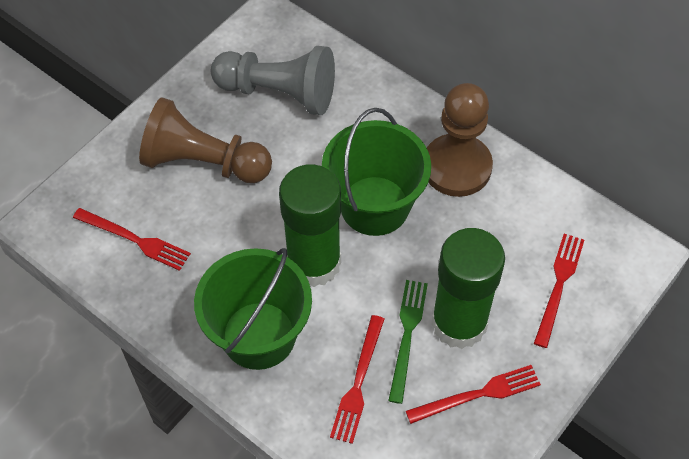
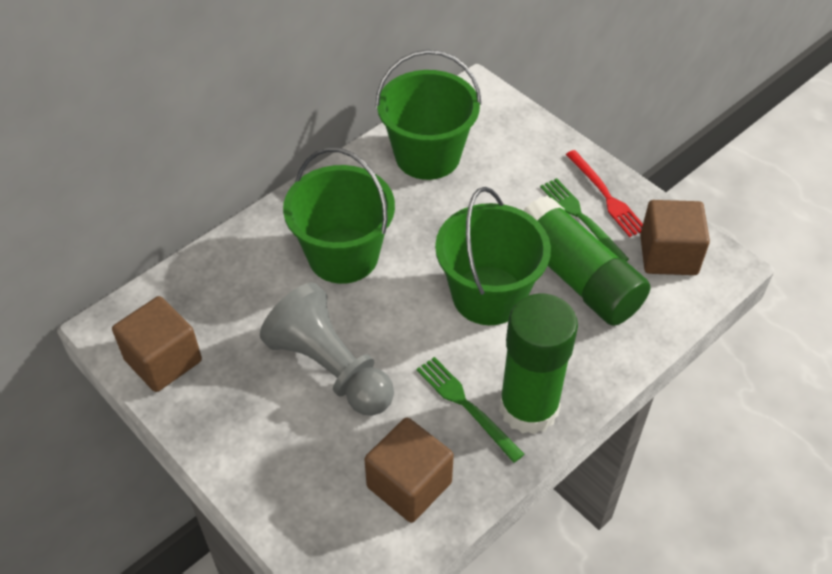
brown cube: none = 0 -> [112,296,202,392] [364,418,454,523] [640,200,710,275] = 3
brown pawn: [139,98,272,183] [427,83,493,197] = 2 -> none = 0
green bucket: [194,248,312,370] [322,108,431,236] = 2 -> [283,147,395,284] [375,50,481,180] [435,187,551,325] = 3
green fork: [388,280,428,404] = 1 -> [417,357,525,463] [540,178,629,261] = 2
red fork: [73,208,191,271] [330,315,384,444] [406,365,541,424] [534,234,584,348] = 4 -> [565,150,643,237] = 1

